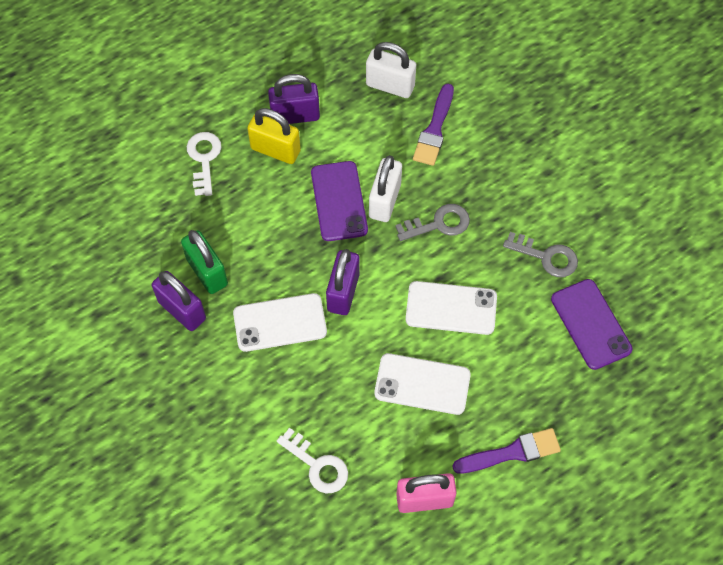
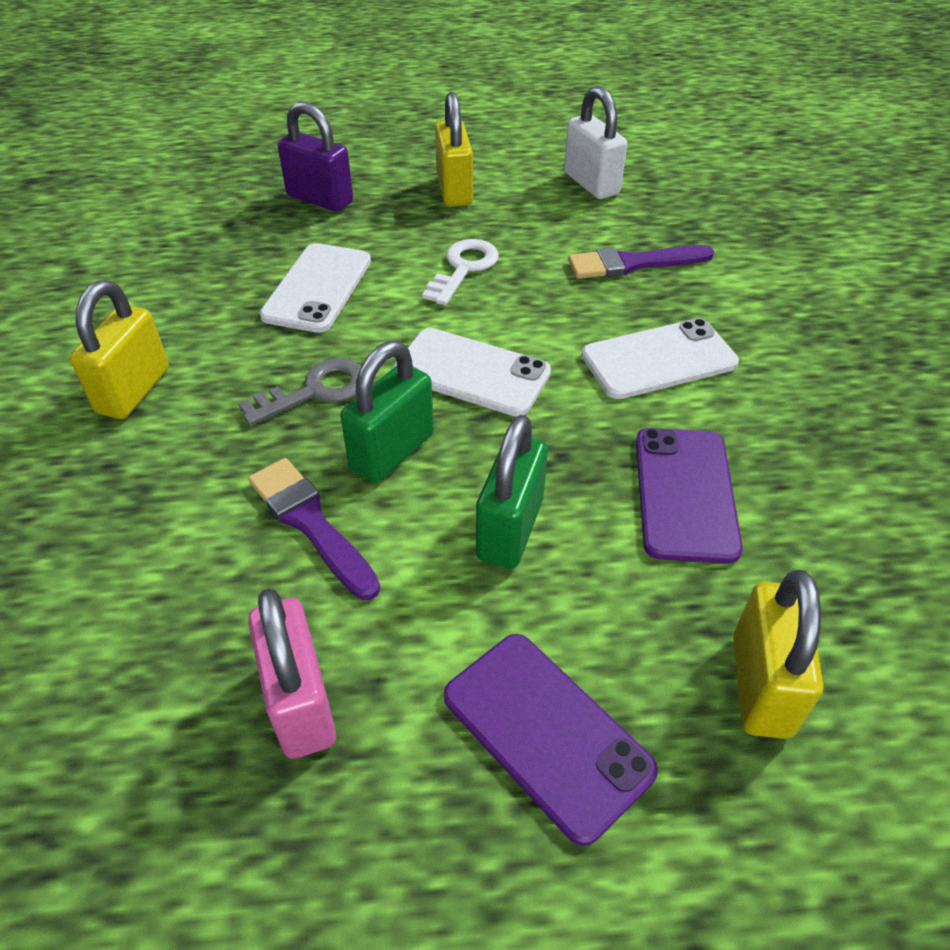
green padlock: [181,230,228,294] = 1 -> [340,341,434,483] [476,415,548,569] = 2
grey key: [395,204,470,241] [503,232,578,277] = 2 -> [238,358,361,426] = 1
purple padlock: [152,271,206,331] [268,74,320,124] [326,249,360,315] = 3 -> [278,102,353,212] = 1
white key: [187,132,221,196] [277,428,348,494] = 2 -> [422,239,499,305] = 1
white padlock: [366,42,416,98] [369,155,402,222] = 2 -> [564,86,627,199] = 1
yellow padlock: [247,108,301,164] = 1 -> [70,280,169,419] [435,92,473,207] [733,570,823,739] = 3

